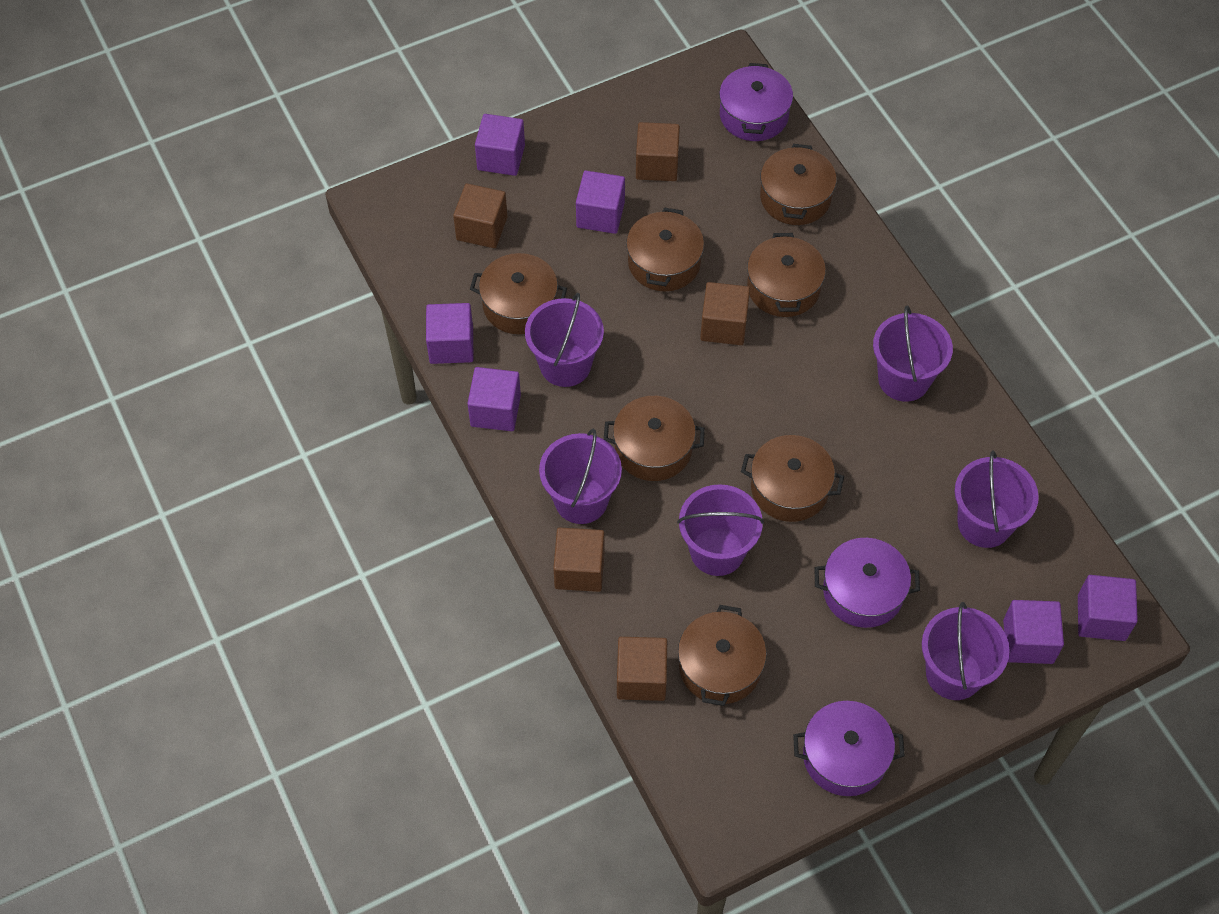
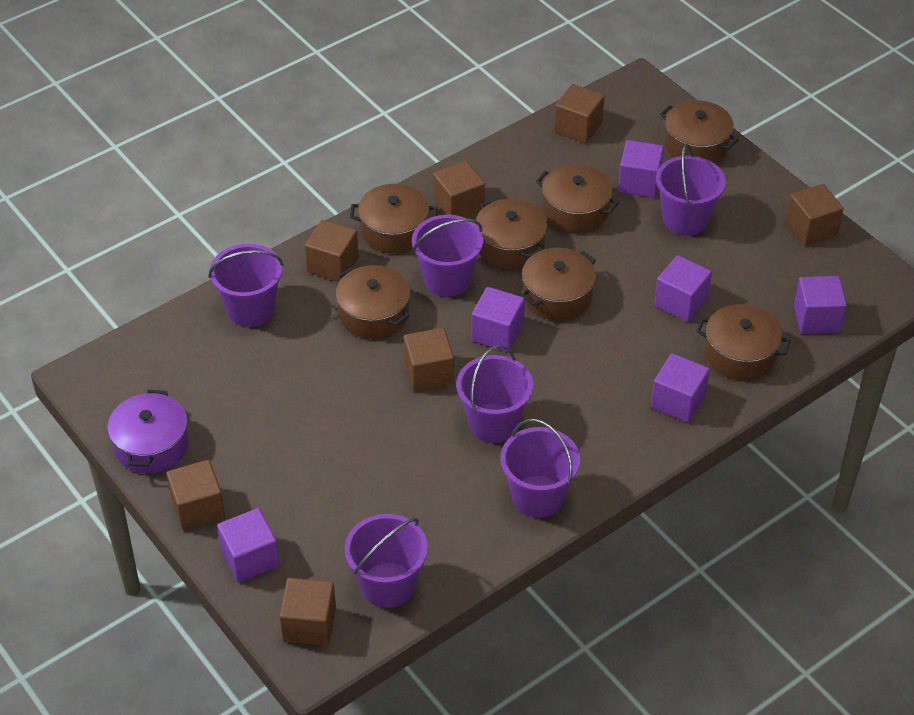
brown cube: [453,184,507,248] [553,528,604,592] [617,637,667,701] [636,122,680,181] [700,282,750,345] = 5 -> [166,460,225,530] [280,578,336,646] [305,220,359,282] [404,328,454,392] [433,161,485,218] [554,84,604,144] [785,184,844,246] = 7
purple pot: [719,63,793,141] [793,701,905,796] [815,538,920,628] = 3 -> [107,390,189,473] = 1

